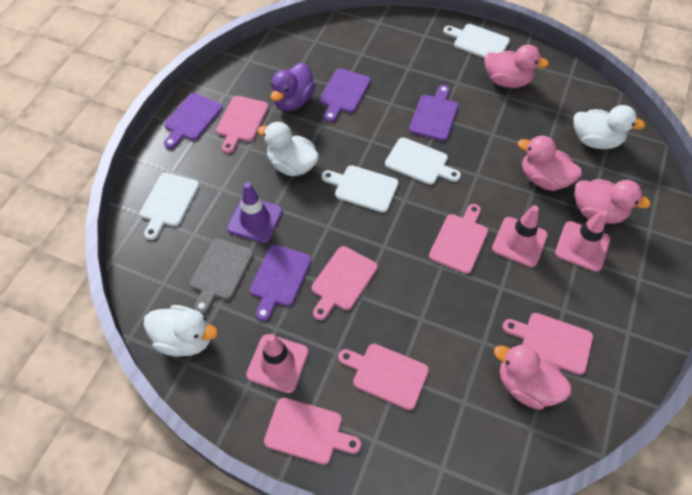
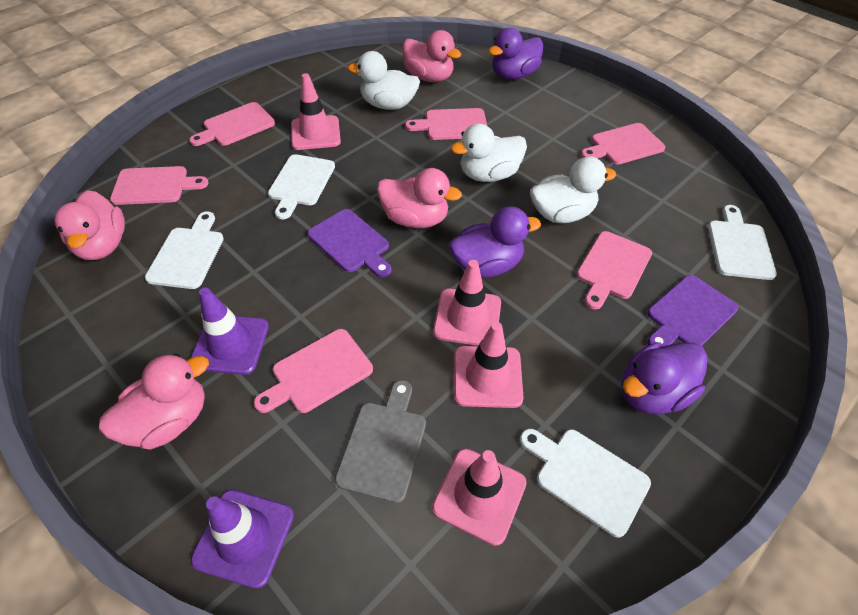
pink traffic cone: [246,334,309,393] [492,205,548,267] [555,210,610,272] = 3 -> [291,73,341,150] [432,449,527,546] [433,260,501,346] [454,322,524,408] = 4
purple cutting board: [164,93,223,149] [250,245,312,321] [319,68,371,122] [409,85,458,141] = 4 -> [308,209,392,278] [647,275,738,346] = 2
purple duck: [271,63,316,111] = 1 -> [449,206,541,278] [488,28,543,80] [621,342,707,415] = 3
purple traffic cone: [227,182,283,243] = 1 -> [191,287,269,375] [191,490,294,589] = 2

